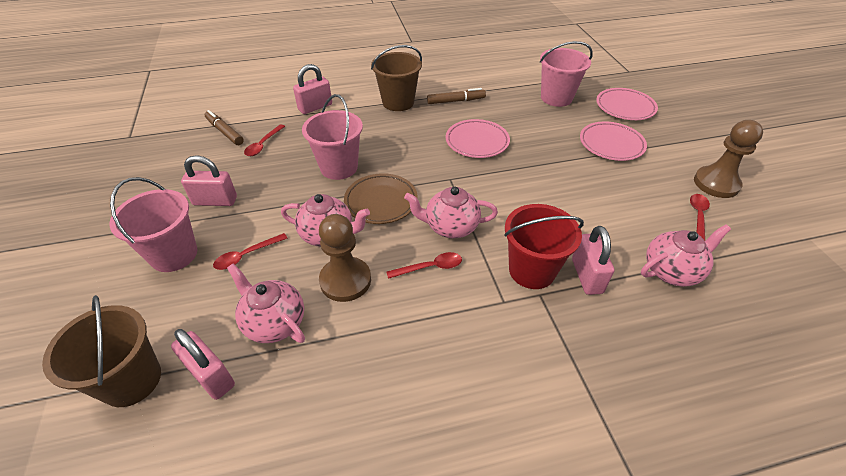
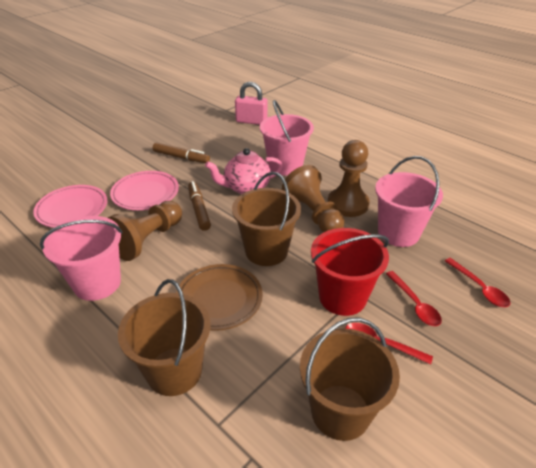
brown bucket: [42,295,161,407] [371,45,422,111] = 2 -> [118,279,210,396] [232,172,301,266] [300,317,400,441] = 3
brown pawn: [319,214,371,302] [694,120,763,198] = 2 -> [108,201,182,261] [282,165,345,232] [327,140,370,217] = 3
pink padlock: [171,329,235,400] [181,155,237,206] [293,64,332,114] [572,226,614,295] = 4 -> [235,82,268,125] = 1
pink plate: [446,119,510,158] [580,121,647,161] [596,88,658,120] = 3 -> [33,185,107,228] [110,171,179,210] = 2
pink teapot: [227,264,305,343] [281,194,370,247] [404,187,498,238] [641,225,731,287] = 4 -> [205,148,283,194] = 1
red spoon: [213,233,287,270] [244,124,285,156] [387,252,462,279] [690,194,710,241] = 4 -> [345,323,433,365] [386,271,442,326] [445,258,511,307] = 3

